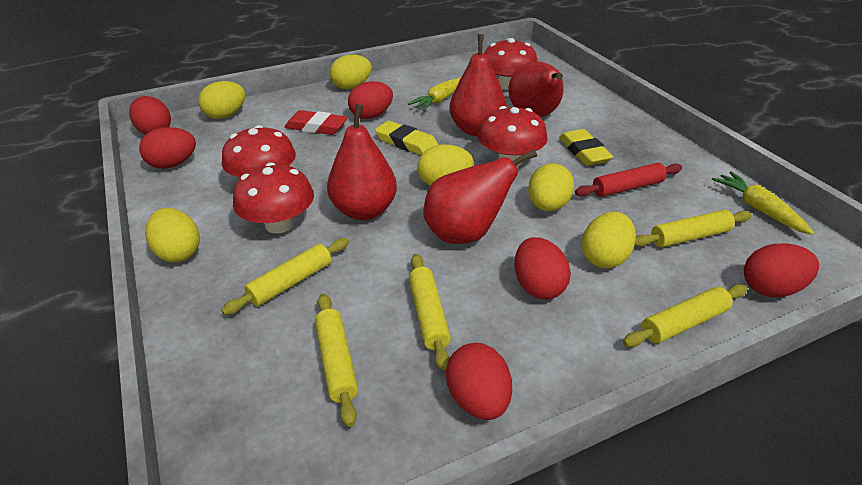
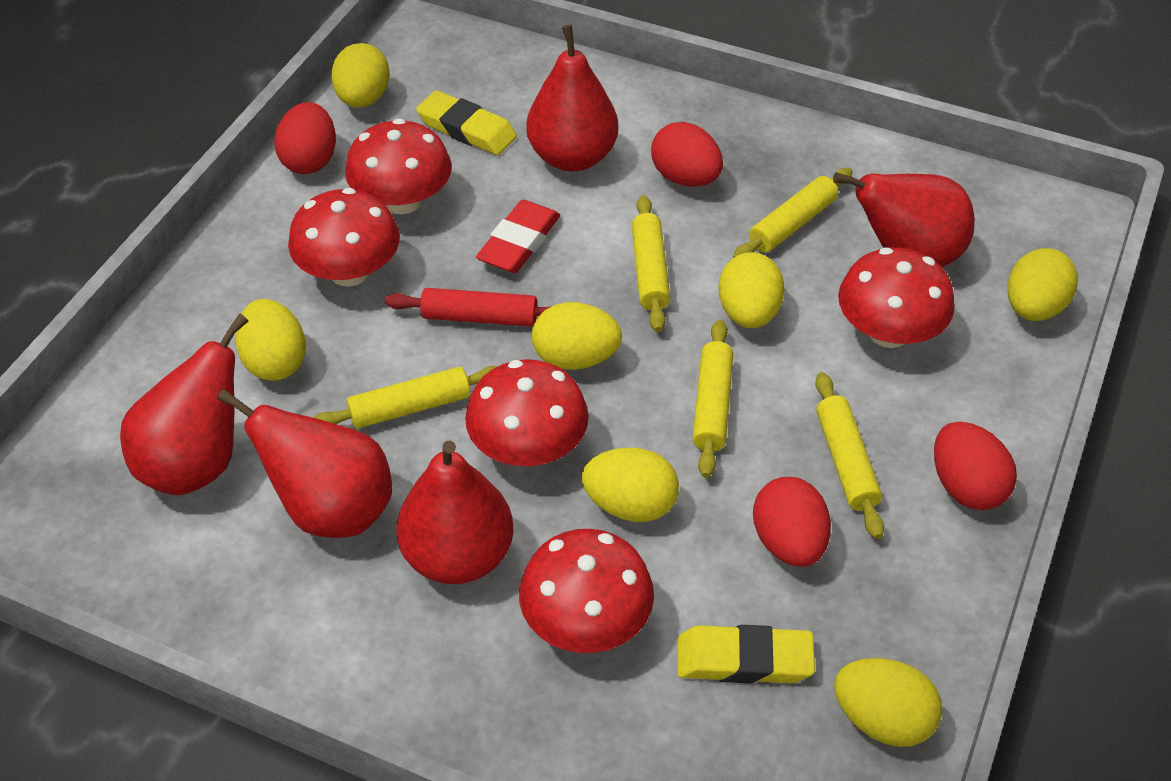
red egg: [129,96,171,135] [139,127,196,169] [348,81,393,119] [446,343,512,420] [515,237,571,300] [744,243,819,297] = 6 -> [274,102,336,174] [651,122,723,187] [753,477,831,567] [934,422,1017,510] = 4
red mushroom: [222,125,296,178] [233,162,314,233] [478,106,548,167] [484,38,537,90] = 4 -> [288,188,400,287] [345,119,452,214] [465,359,589,466] [519,529,654,653] [838,247,955,348] = 5
red pear: [327,104,397,220] [424,149,537,244] [449,34,507,136] [509,62,564,117] = 4 -> [120,313,248,495] [217,389,392,538] [397,441,513,584] [526,25,618,171] [833,172,975,267] = 5
yellow carrot: [408,77,461,111] [712,171,814,235] = 2 -> none = 0
yellow egg: [145,208,200,262] [198,81,245,119] [330,54,372,89] [417,145,473,186] [528,163,574,211] [581,212,636,268] = 6 -> [235,299,306,381] [331,43,390,108] [532,302,622,370] [582,448,679,522] [719,252,784,328] [834,658,942,747] [1008,248,1078,321] = 7

